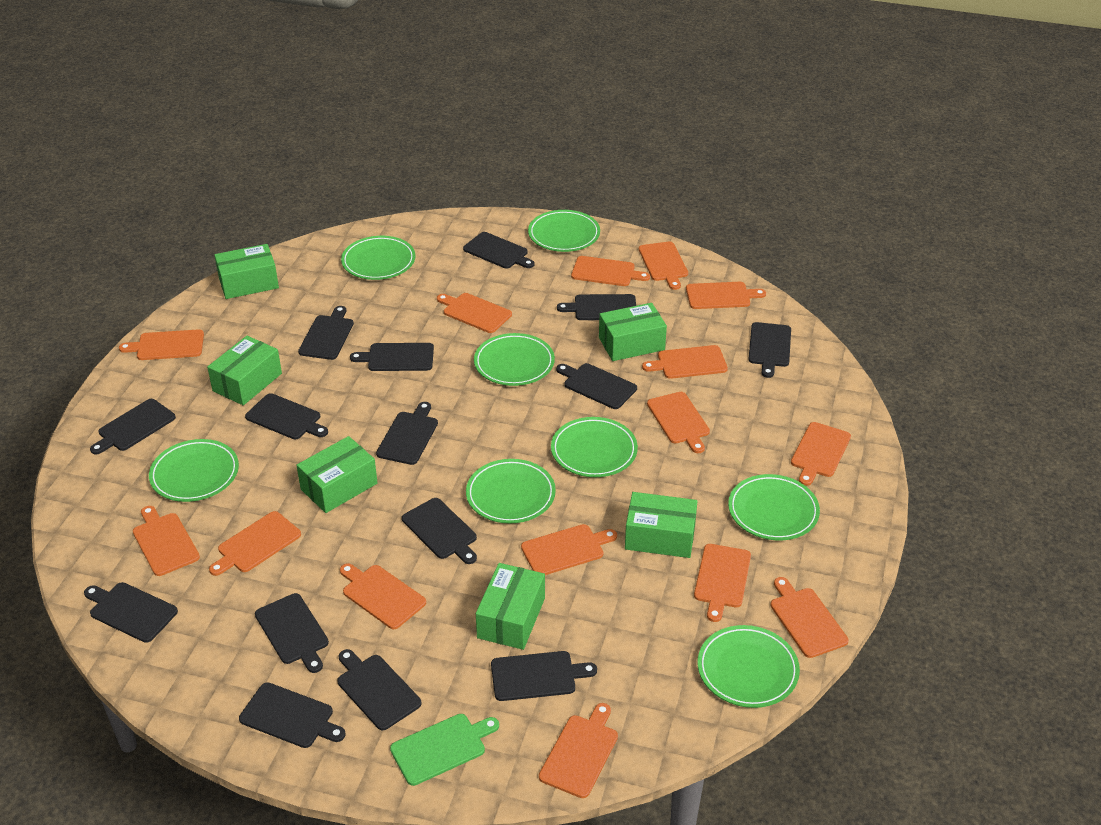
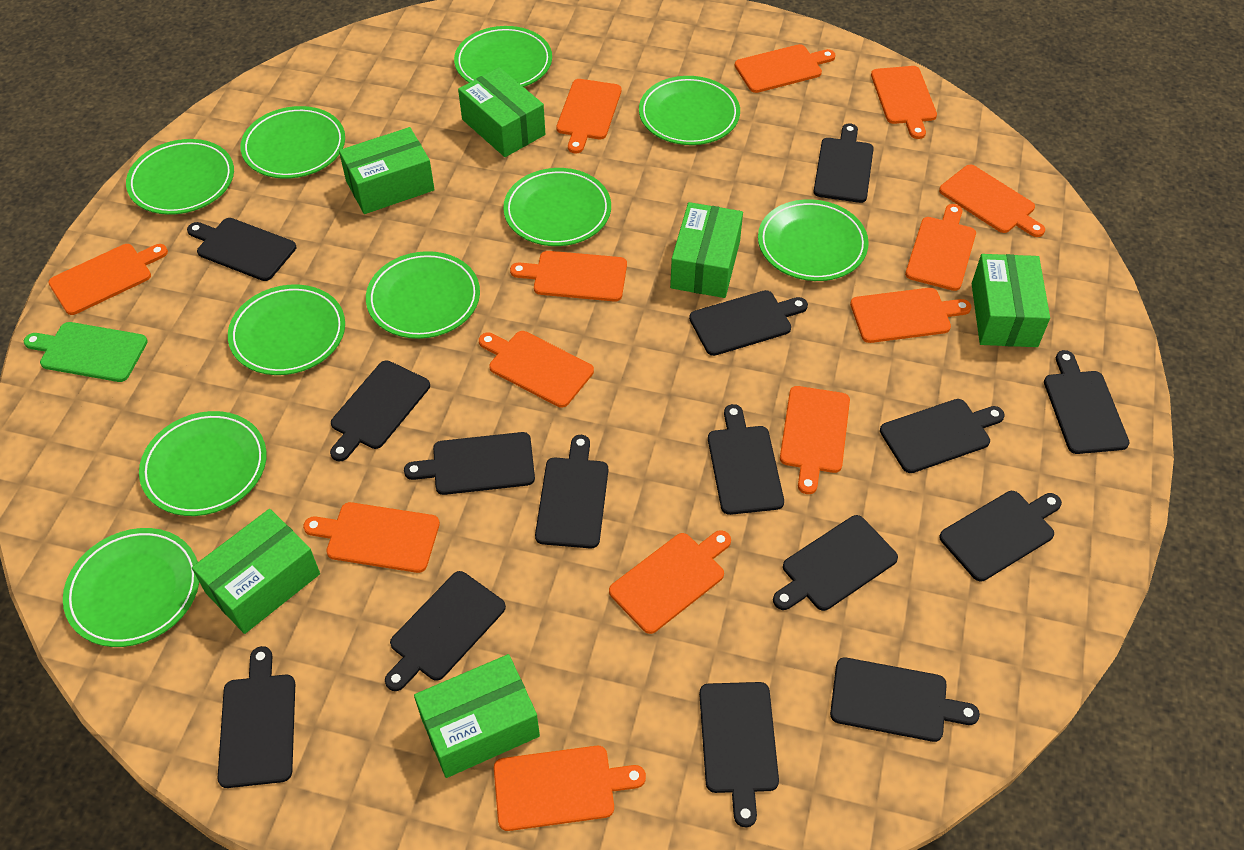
green plate: [149,439,239,502] [341,236,416,280] [466,459,556,523] [474,333,555,386] [528,210,600,252] [551,417,638,477] [698,625,800,708] [728,474,820,540] = 8 -> [63,528,199,647] [126,139,234,215] [139,411,267,516] [228,284,345,375] [240,106,345,179] [366,251,480,339] [454,26,552,87] [503,168,611,246] [639,76,740,145] [758,199,869,281] = 10
orange cutting board: [119,329,204,360] [133,506,200,576] [209,511,301,576] [340,563,426,629] [437,293,512,333] [521,524,617,575] [539,703,618,798] [571,256,650,286] [639,242,688,290] [642,345,728,379] [647,392,710,453] [686,282,766,309] [694,544,751,622] [770,577,849,658] [791,422,851,486] = 15 -> [48,244,168,315] [303,502,440,573] [479,331,594,408] [494,746,646,831] [510,251,627,302] [556,79,621,153] [609,530,731,634] [735,44,836,93] [780,386,850,494] [850,288,971,343] [871,66,937,139] [905,204,976,291] [939,165,1045,237] = 13

